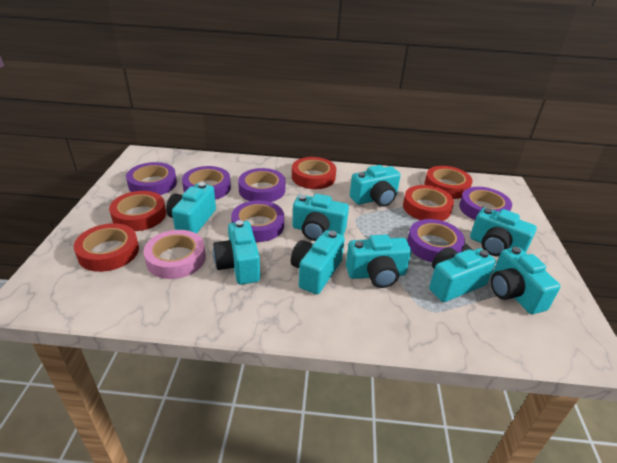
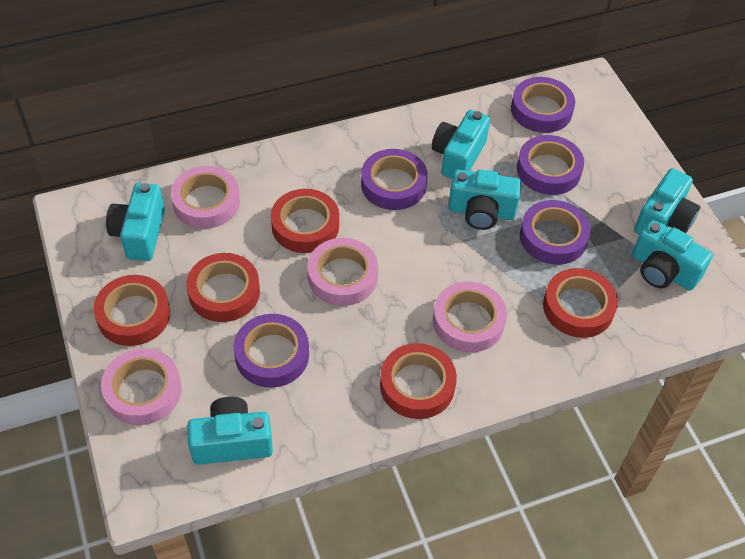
pink tape: [143,230,206,279] = 1 -> [101,348,182,425] [171,166,240,229] [308,238,378,306] [433,281,507,352] = 4
purple tape: [126,162,177,195] [182,166,231,200] [231,200,284,242] [238,168,285,202] [407,219,465,262] [459,187,512,220] = 6 -> [234,314,309,388] [361,149,427,210] [511,77,575,133] [517,135,584,195] [520,200,591,265] = 5
turquoise camera: [166,182,216,234] [213,220,260,285] [291,230,345,294] [292,194,349,241] [346,235,411,288] [350,165,401,207] [429,247,496,302] [470,207,537,256] [491,247,561,314] = 9 -> [106,183,165,261] [187,397,273,465] [432,110,490,179] [448,169,521,230] [632,219,713,291] [634,168,700,234] = 6

